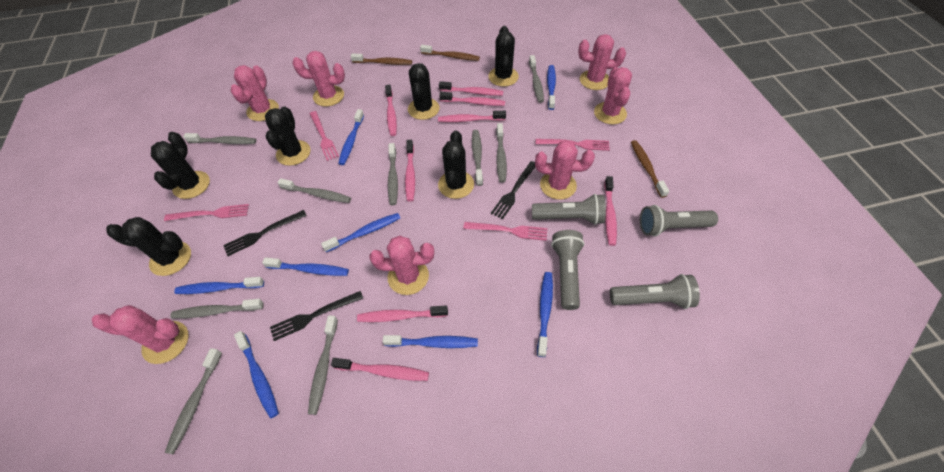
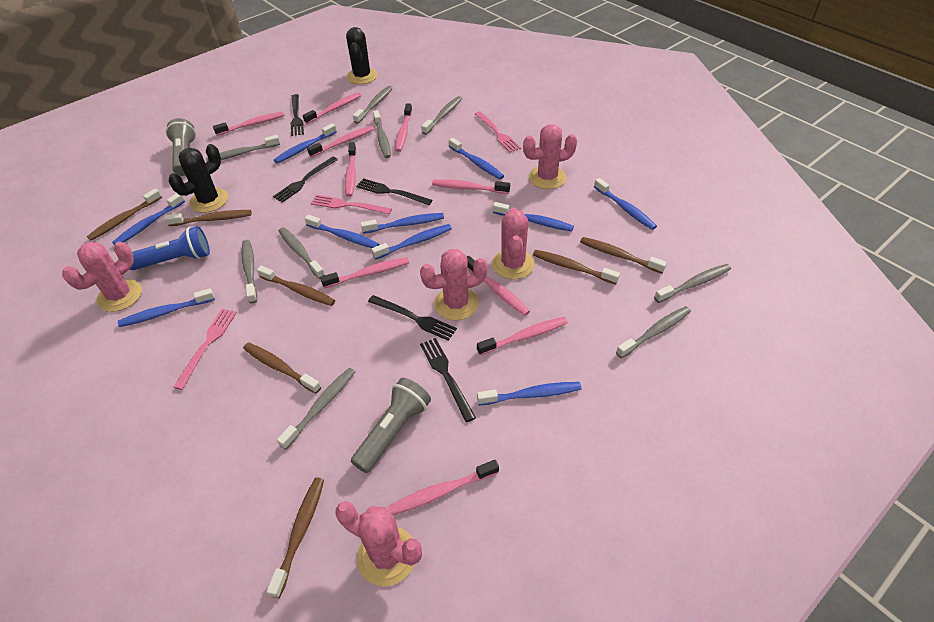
black cactus: [106,217,191,276] [151,132,210,199] [265,106,311,166] [408,63,440,120] [438,131,474,199] [488,26,519,87] = 6 -> [168,144,228,213] [346,27,378,84] = 2
black fork: [223,210,307,256] [270,291,363,341] [491,161,535,220] = 3 -> [273,157,338,203] [290,94,304,136] [356,178,432,205] [368,295,457,341] [420,338,476,422] = 5
blue flashlight: none = 0 -> [129,226,210,270] = 1
blue toothbrush: [174,277,264,294] [234,331,279,419] [262,257,349,276] [321,213,400,252] [338,109,364,165] [383,335,478,348] [537,272,553,357] [547,65,556,110] = 8 -> [112,193,185,245] [118,288,215,327] [274,123,337,163] [305,215,379,248] [361,213,444,234] [371,224,452,260] [449,138,504,179] [477,382,581,405] [493,202,574,231] [594,178,657,230] = 10
brown toothbrush: [351,53,412,65] [420,45,480,61] [631,140,669,198] = 3 -> [87,189,162,241] [165,210,251,226] [243,342,321,394] [257,266,335,306] [267,477,324,598] [533,250,620,284] [580,237,667,273] = 7
grey flashlight: [532,194,606,225] [551,230,585,310] [610,274,700,309] [640,205,718,236] = 4 -> [166,118,196,176] [351,378,431,473] = 2
pink cactus: [92,305,189,364] [231,65,279,121] [292,51,345,107] [369,236,434,295] [535,140,595,199] [578,34,626,90] [594,67,632,124] = 7 -> [62,242,142,312] [335,501,422,586] [420,249,488,320] [492,208,535,280] [523,124,577,189] = 5
pink fork: [164,204,249,221] [310,111,339,161] [463,222,547,241] [536,139,610,151] = 4 -> [173,309,237,390] [311,195,392,214] [475,111,521,153] = 3
pink toothbrush: [331,358,429,381] [357,306,448,322] [385,85,397,136] [405,140,415,202] [438,111,506,122] [439,81,503,96] [439,92,505,106] [604,176,617,246] = 8 -> [213,112,284,136] [303,92,362,124] [307,126,374,157] [320,257,409,288] [345,142,357,197] [388,460,499,515] [395,103,412,152] [432,179,510,194] [467,256,530,316] [477,317,568,355] = 10

